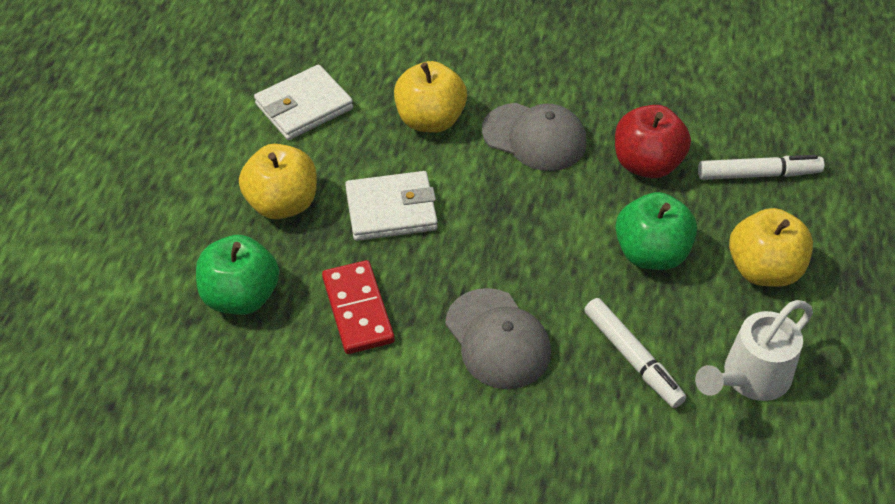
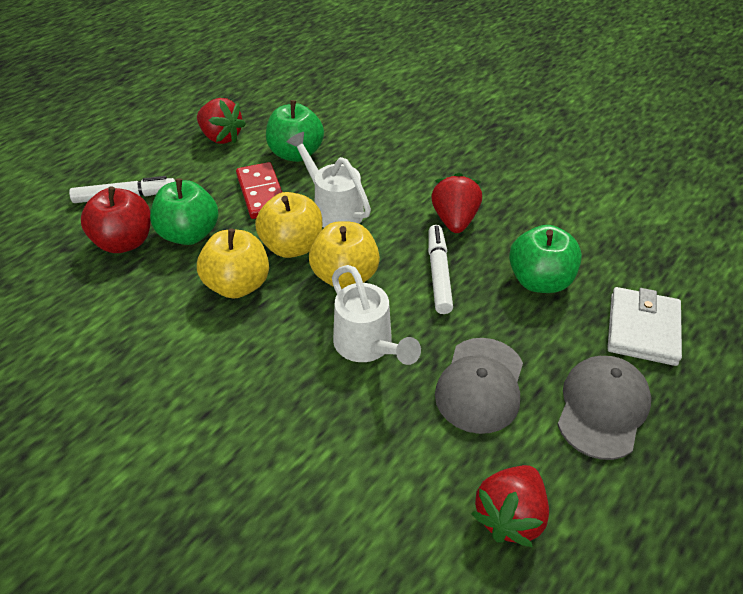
green apple: [196,235,279,315] [615,192,697,270] = 2 -> [150,178,219,245] [266,100,324,162] [509,225,582,293] = 3
red strawberry: none = 0 -> [197,98,246,144] [431,173,482,233] [471,465,549,547] = 3
white wallet: [254,65,353,140] [345,171,438,241] = 2 -> [607,287,682,366] = 1
white watering can: [695,300,813,401] = 1 -> [287,132,371,228] [332,265,421,365] = 2

